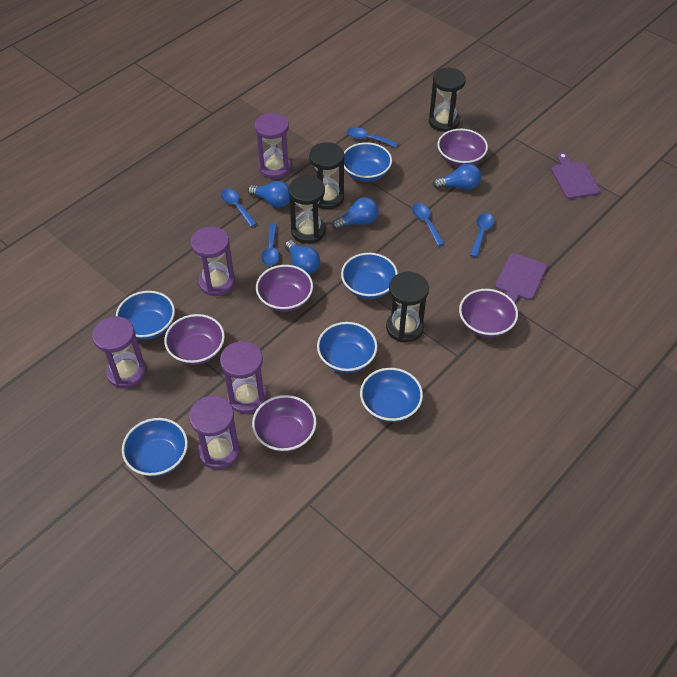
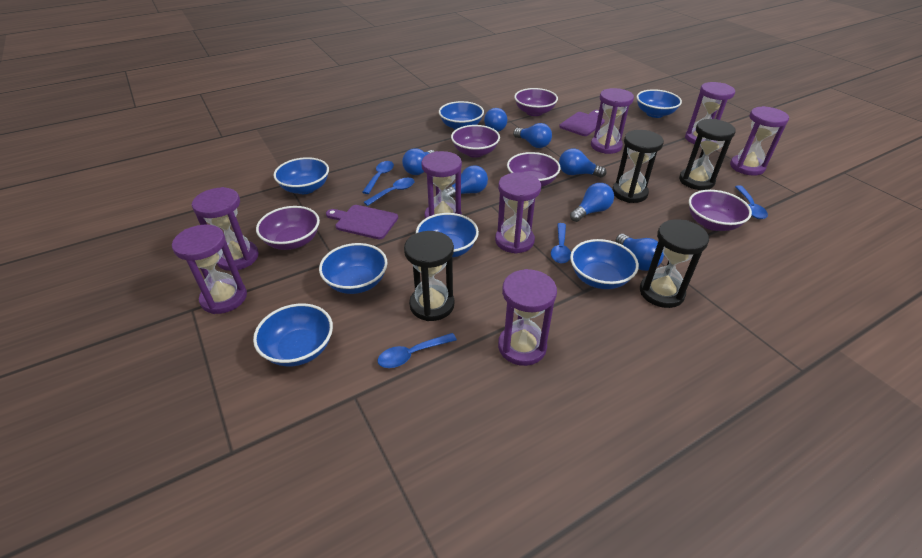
blue bowl: [116,291,175,340] [122,418,188,477] [317,322,377,373] [341,253,398,299] [344,142,392,182] [360,368,423,422] = 6 -> [253,304,333,367] [274,157,329,194] [319,243,388,294] [416,213,479,258] [439,101,484,130] [570,239,639,289] [637,89,682,118] = 7
blue light bulb: [248,181,290,208] [285,240,320,274] [332,197,379,230] [433,163,481,190] = 4 -> [402,148,435,175] [445,165,488,197] [484,108,507,132] [513,123,552,148] [559,149,606,178] [570,183,614,222] [615,234,664,271] = 7
purple hourglass: [92,316,146,388] [189,396,240,470] [191,226,235,296] [220,341,267,414] [254,112,291,179] = 5 -> [172,225,247,314] [192,187,259,271] [421,151,462,218] [495,172,541,254] [498,269,557,366] [591,88,634,154] [685,82,735,144] [730,106,789,176] = 8

